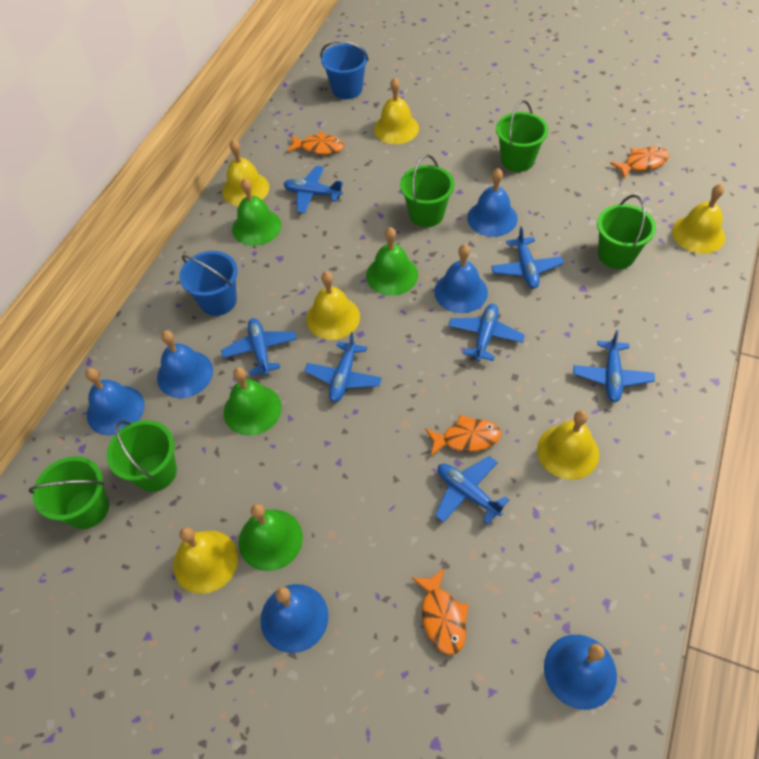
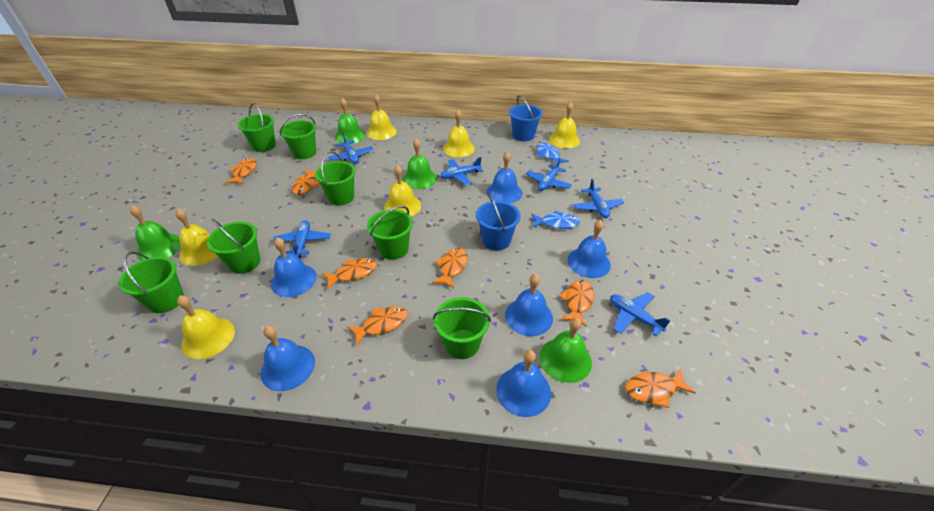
blue fish: none = 0 -> [531,211,580,229] [536,143,569,166] = 2
blue plane: [221,318,297,376] [284,166,343,213] [304,332,382,402] [435,456,509,525] [448,304,525,361] [491,226,564,289] [573,330,655,402] = 7 -> [273,220,331,258] [328,133,373,164] [440,157,483,186] [526,158,572,191] [573,179,624,218] [610,292,671,337] = 6
green bucket: [29,456,109,529] [107,420,177,492] [400,155,454,227] [496,100,548,172] [597,195,656,269] = 5 -> [118,252,184,313] [207,219,260,274] [238,103,276,152] [280,114,316,159] [315,151,356,206] [367,206,413,260] [433,297,491,359] = 7
orange fish: [287,132,344,155] [411,568,469,655] [425,415,501,456] [610,147,669,179] = 4 -> [225,158,257,184] [292,169,320,195] [322,258,377,289] [347,307,408,346] [432,248,468,288] [559,280,594,327] [625,368,696,408] = 7

